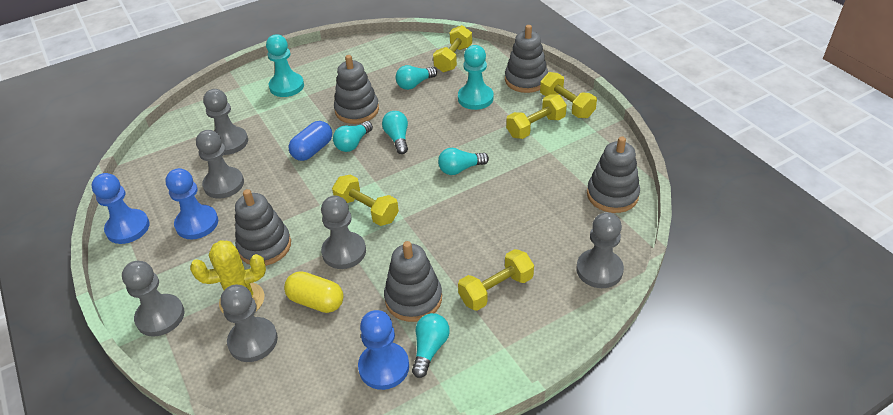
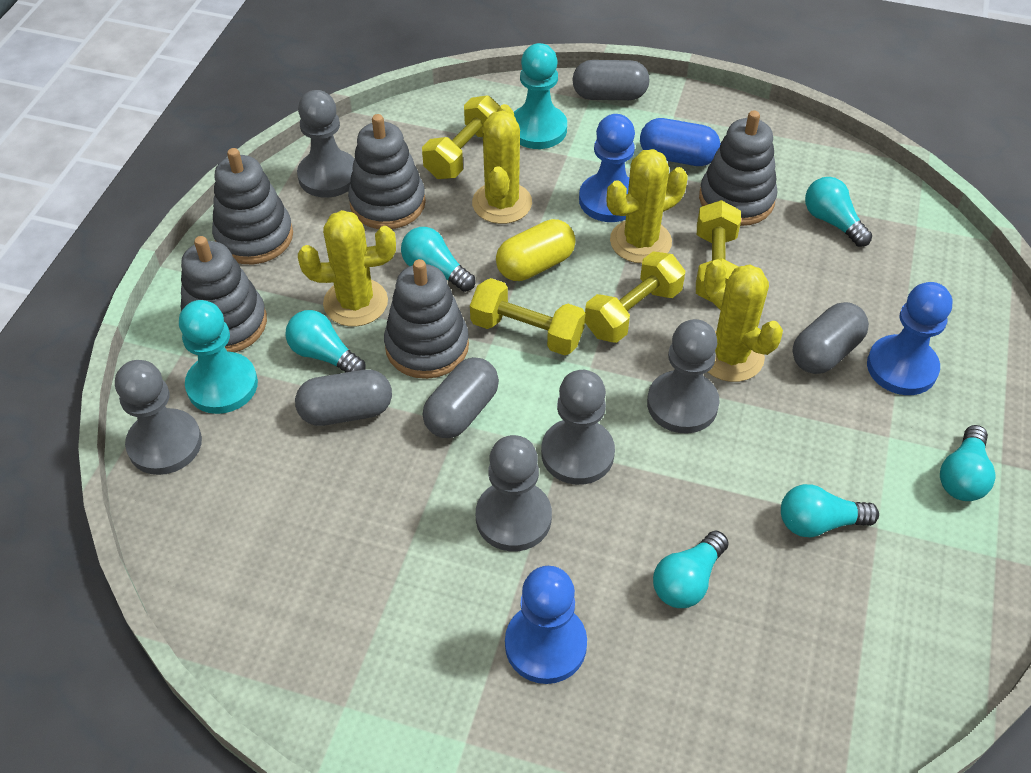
grey capsule: none = 0 -> [295,369,392,426] [422,357,499,438] [572,60,650,100] [792,302,869,374] = 4
grey pawn: [122,261,184,337] [196,130,244,199] [203,89,248,155] [220,285,278,362] [321,195,366,269] [576,212,624,288] = 6 -> [115,360,202,475] [297,90,355,198] [476,435,552,551] [541,370,615,485] [647,319,720,433] = 5
turquoise light bulb: [333,121,373,152] [382,111,408,154] [396,65,437,90] [412,313,450,378] [438,148,489,175] = 5 -> [286,310,366,372] [401,227,475,292] [653,531,729,608] [781,484,879,537] [805,177,872,247] [940,425,995,501] = 6
yellow cactus: [190,240,266,314] = 1 -> [298,210,396,327] [472,104,532,224] [607,149,688,263] [704,260,783,382] = 4
yellow dumbbell: [332,175,399,226] [433,25,472,72] [458,249,534,311] [506,95,567,139] [540,72,597,118] = 5 -> [422,96,500,179] [470,278,585,355] [585,251,685,343] [696,200,741,301] = 4

